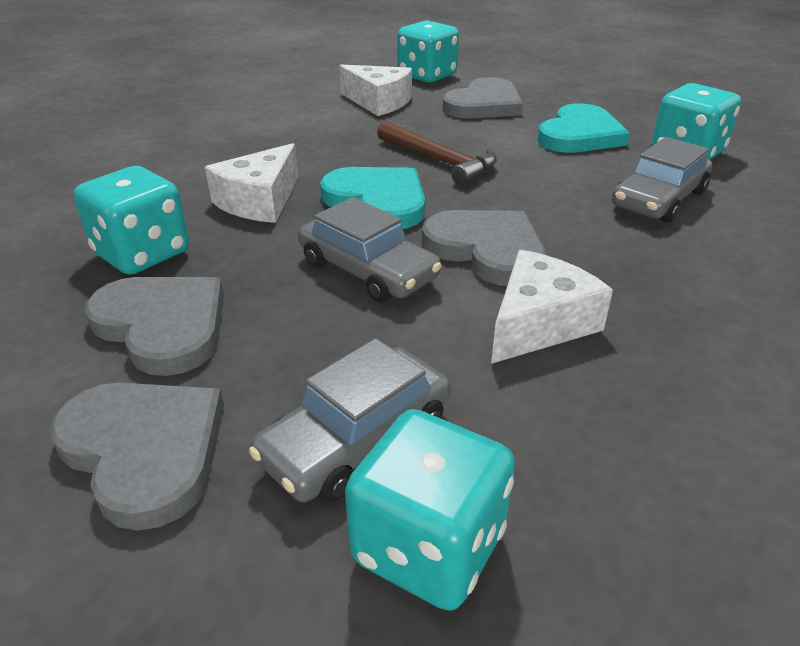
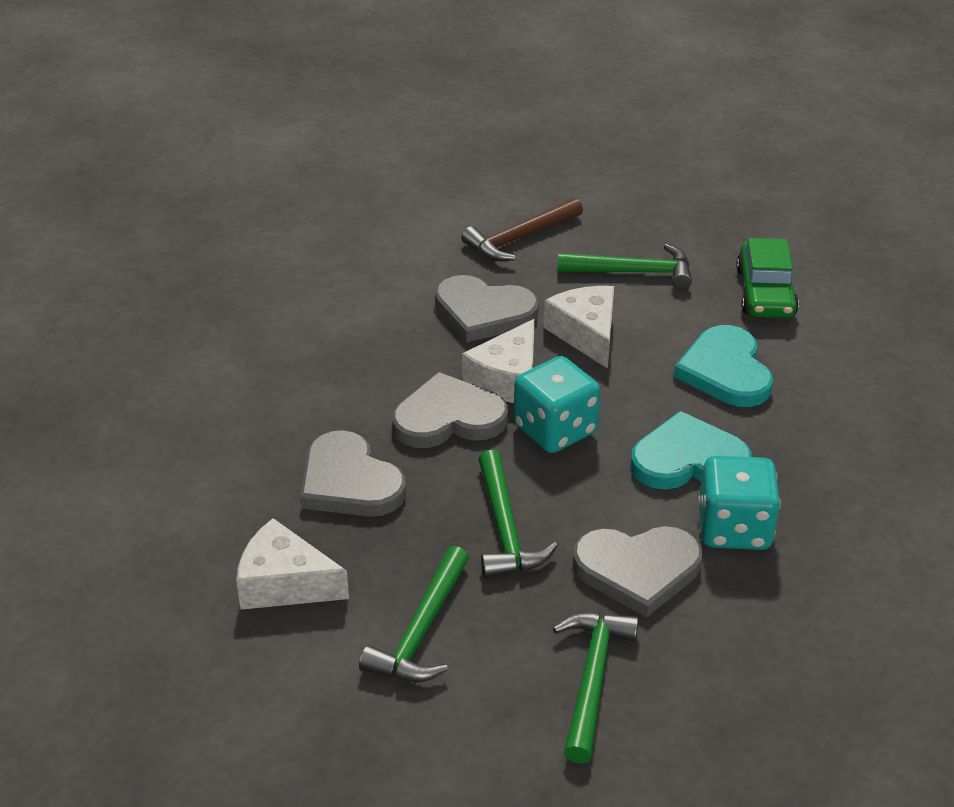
green car: none = 0 -> [736,238,799,318] = 1
green hammer: none = 0 -> [359,546,469,682] [478,450,558,578] [553,612,639,764] [558,244,692,290] = 4
grey car: [249,338,451,503] [298,197,441,303] [612,137,712,223] = 3 -> none = 0
turquoise dice: [74,166,189,275] [345,409,515,611] [398,20,459,83] [652,83,741,160] = 4 -> [514,356,600,453] [698,456,781,550] = 2

